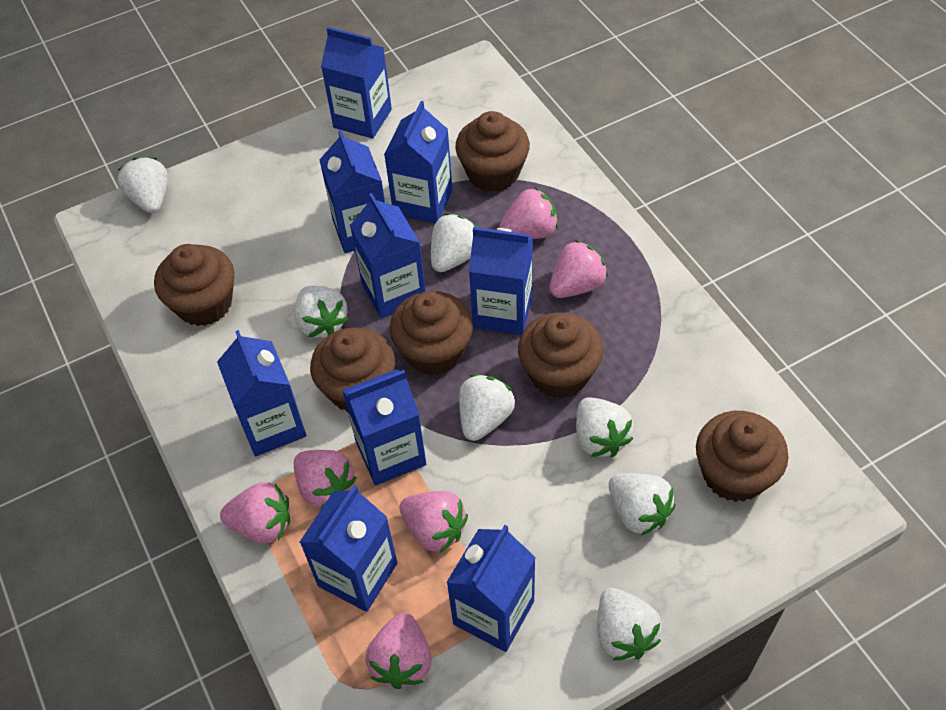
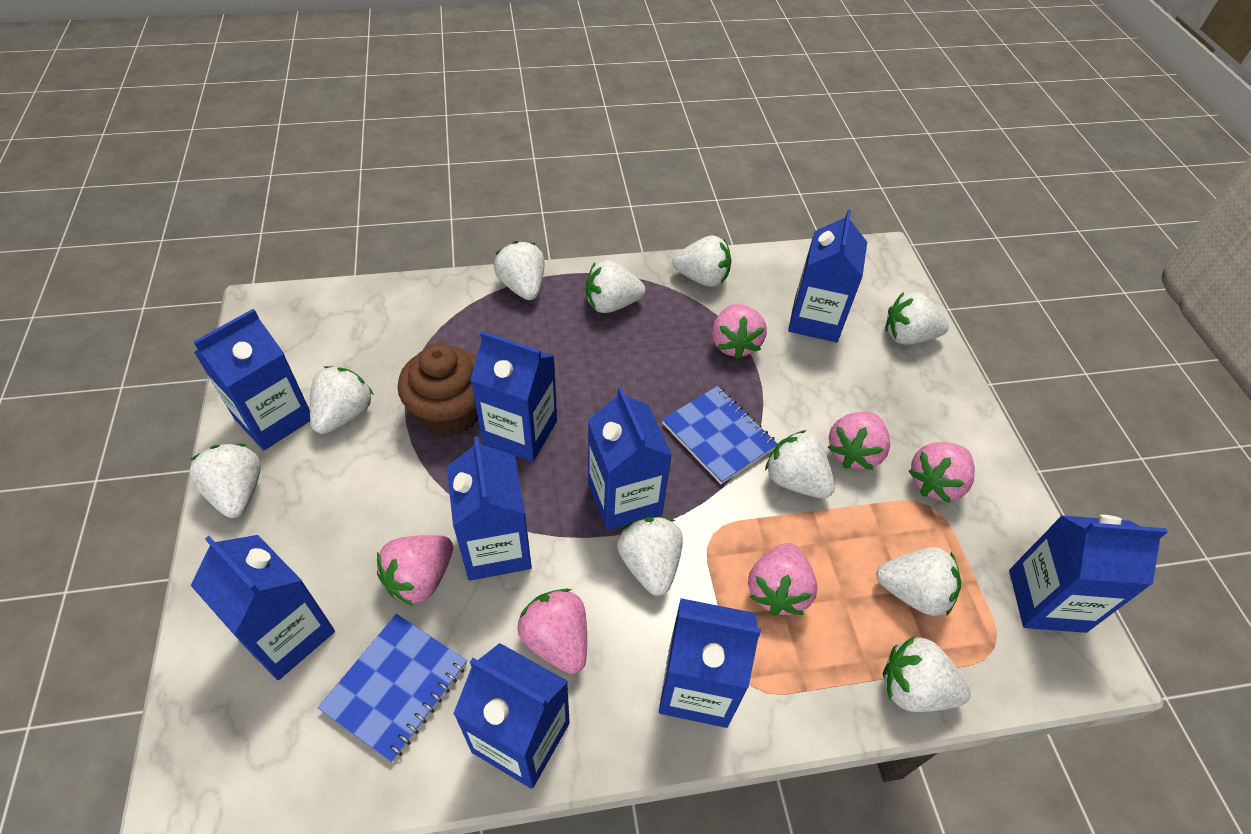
blue notebook: none = 0 -> [318,614,467,762] [662,386,778,484] = 2
brown cupcake: [154,244,234,326] [310,327,395,412] [389,291,473,375] [455,111,530,192] [518,313,603,398] [696,411,788,502] = 6 -> [398,344,478,436] = 1
white strawberry: [117,157,168,213] [294,285,348,338] [431,213,477,272] [459,374,515,441] [576,397,633,457] [597,588,662,660] [609,473,675,536] = 7 -> [189,443,261,518] [310,366,374,434] [494,241,545,300] [586,260,646,313] [617,517,683,596] [672,235,731,287] [765,430,835,498] [876,547,961,616] [883,636,971,712] [885,292,949,345] = 10

